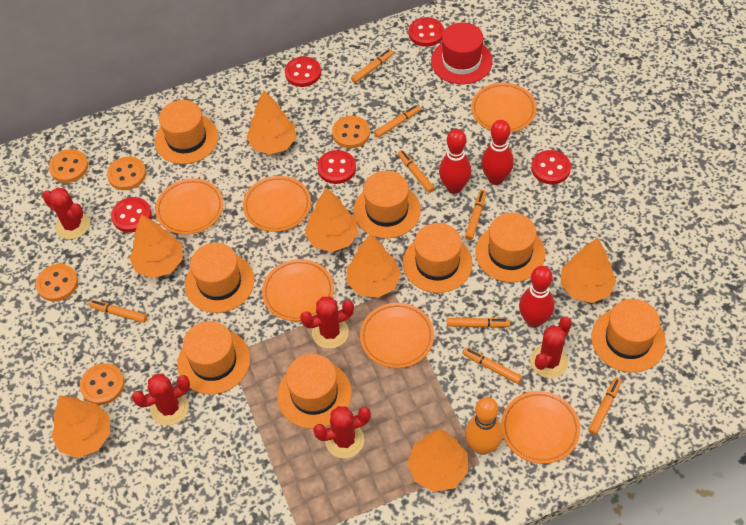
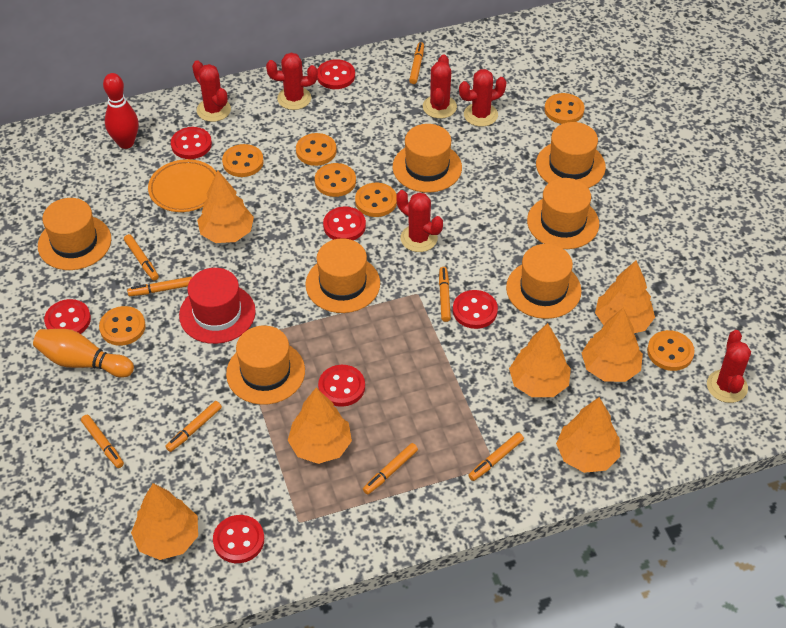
orange button: [36,264,78,301] [49,149,88,183] [80,363,125,405] [107,156,146,190] [332,116,370,148] = 5 -> [99,306,146,346] [222,144,264,177] [296,133,337,166] [315,163,356,197] [355,183,397,217] [545,93,584,124] [647,330,695,371] = 7
orange hat: [155,100,218,164] [177,321,250,394] [185,243,254,313] [277,354,352,429] [353,171,421,238] [403,223,473,293] [475,213,545,282] [591,299,666,373] = 8 -> [38,198,111,270] [226,326,305,405] [305,238,380,313] [393,124,462,193] [506,244,582,319] [527,178,599,249] [536,122,606,188] = 7
orange plate: [155,179,223,235] [243,176,311,232] [262,259,334,321] [360,303,434,368] [471,83,537,132] [501,391,580,464] = 6 -> [148,159,217,212] = 1
red bowling pin: [439,129,471,194] [481,120,514,185] [519,266,555,328] = 3 -> [103,73,139,149] = 1
red button: [111,197,152,232] [285,56,321,87] [317,150,356,184] [409,17,444,47] [531,150,571,184] = 5 -> [44,299,91,334] [171,127,212,159] [213,515,264,563] [317,59,355,89] [318,365,365,407] [323,207,366,240] [453,290,498,329] = 7
red cactus: [42,188,90,239] [132,374,190,426] [300,297,354,349] [313,406,371,458] [530,316,572,378] = 5 -> [192,60,231,122] [266,53,318,110] [396,190,443,252] [423,54,457,119] [459,69,506,127] [707,330,751,403] = 6

